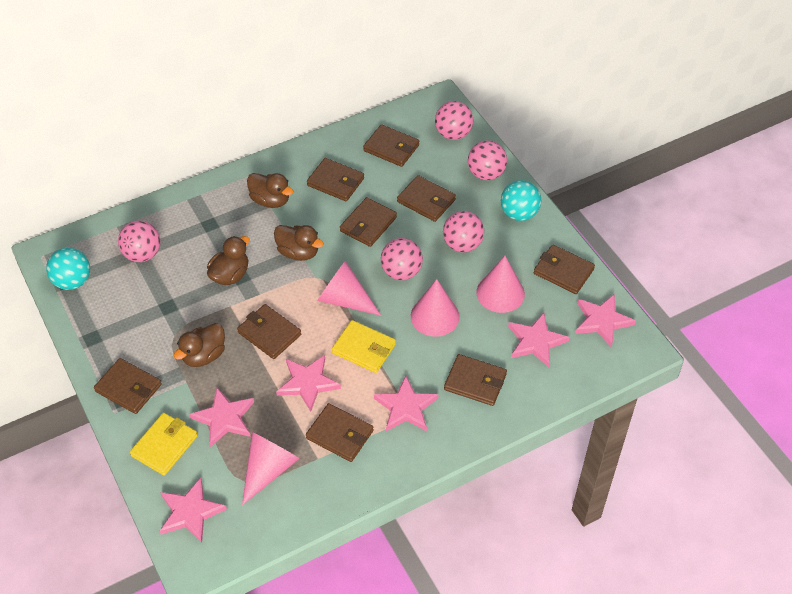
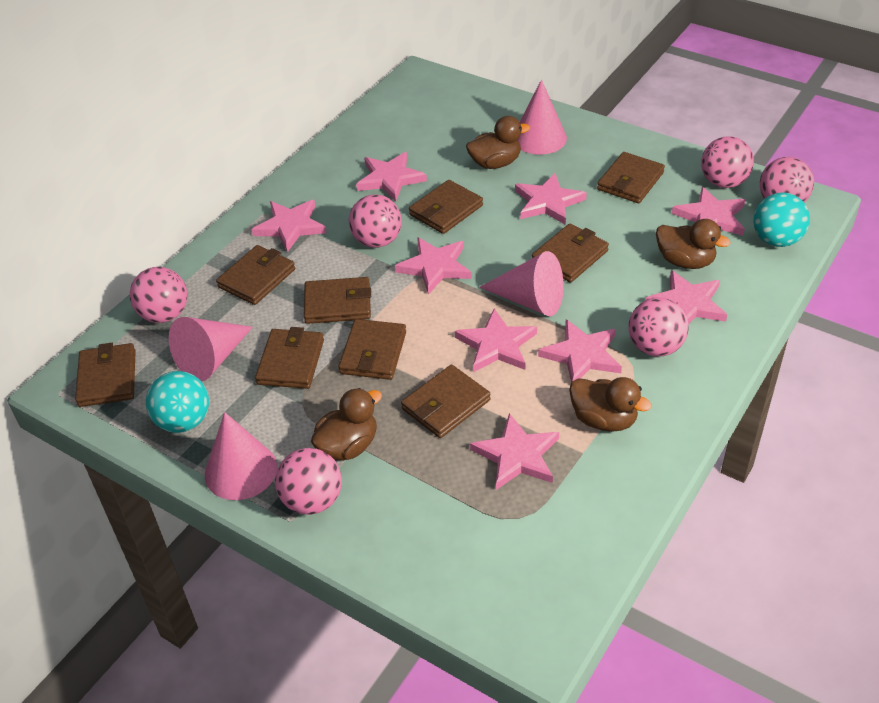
pink ball: [118,221,160,262] [381,238,423,280] [435,101,473,140] [443,211,484,252] [468,141,507,180] = 5 -> [130,267,187,323] [275,448,342,515] [349,194,402,248] [628,297,689,357] [701,136,754,188] [760,157,814,202] = 6
pink star: [160,478,227,543] [189,388,254,447] [276,355,341,412] [374,375,438,431] [508,313,570,367] [575,294,636,347] = 6 -> [252,200,326,252] [356,152,427,202] [395,237,471,295] [455,309,537,372] [470,413,559,490] [515,173,587,225] [538,320,622,382] [646,270,727,323] [672,187,745,236] = 9
yellow wallet: [130,413,198,476] [332,320,396,373] = 2 -> none = 0

